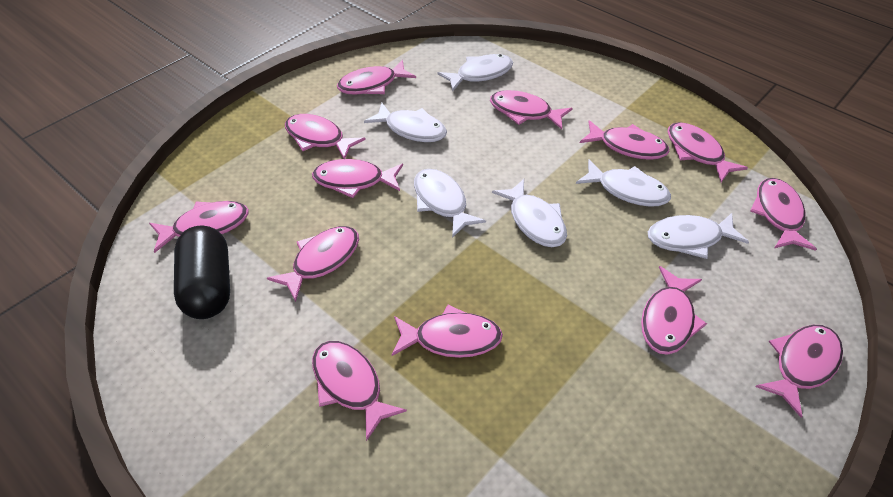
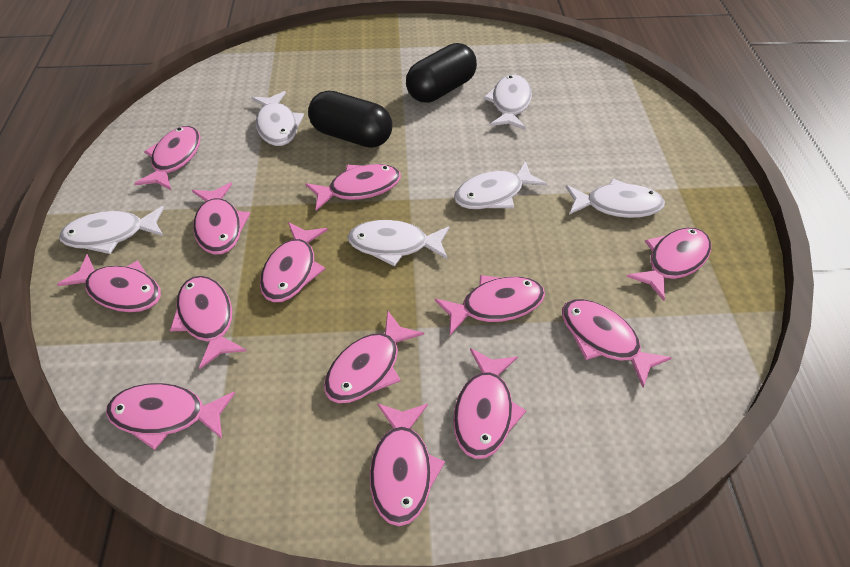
black capsule: [174,226,230,319] = 1 -> [308,90,392,148] [406,43,477,103] = 2

